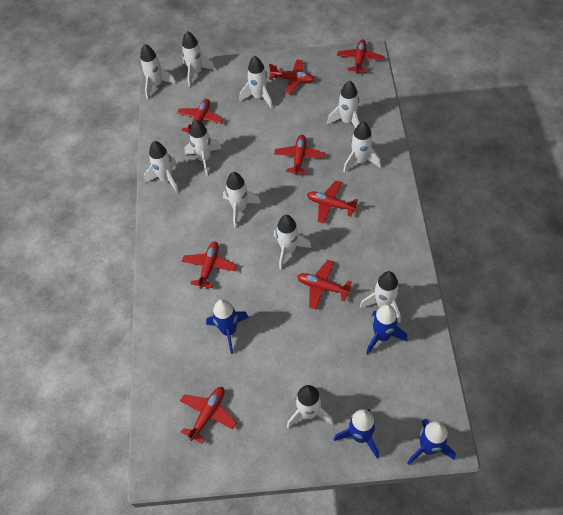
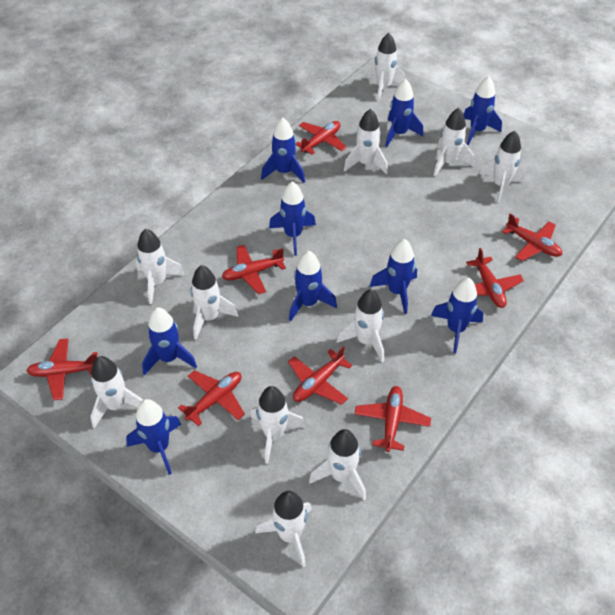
blue rocket: [206,299,249,354] [334,409,379,458] [366,304,407,355] [407,419,456,465] = 4 -> [126,399,181,475] [142,307,197,375] [261,118,305,183] [269,181,316,256] [289,251,337,321] [369,239,417,314] [385,79,423,147] [431,278,483,354] [464,76,502,145] = 9

